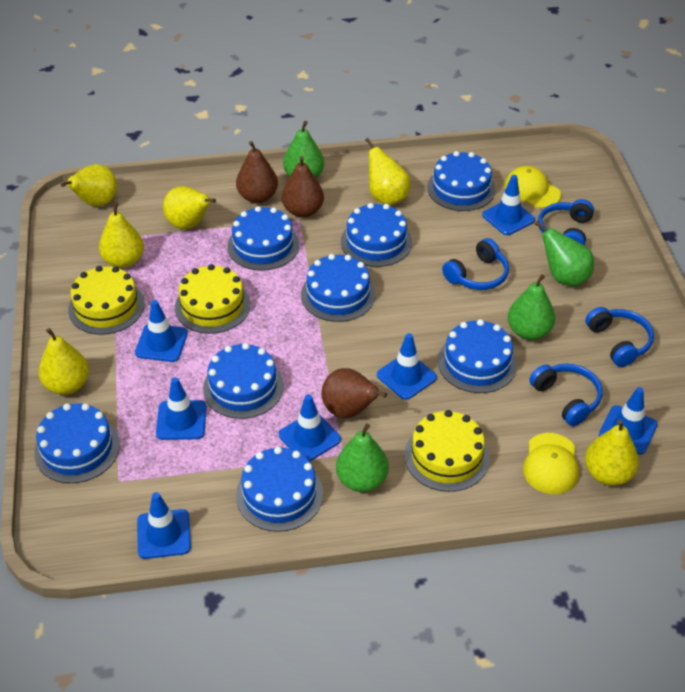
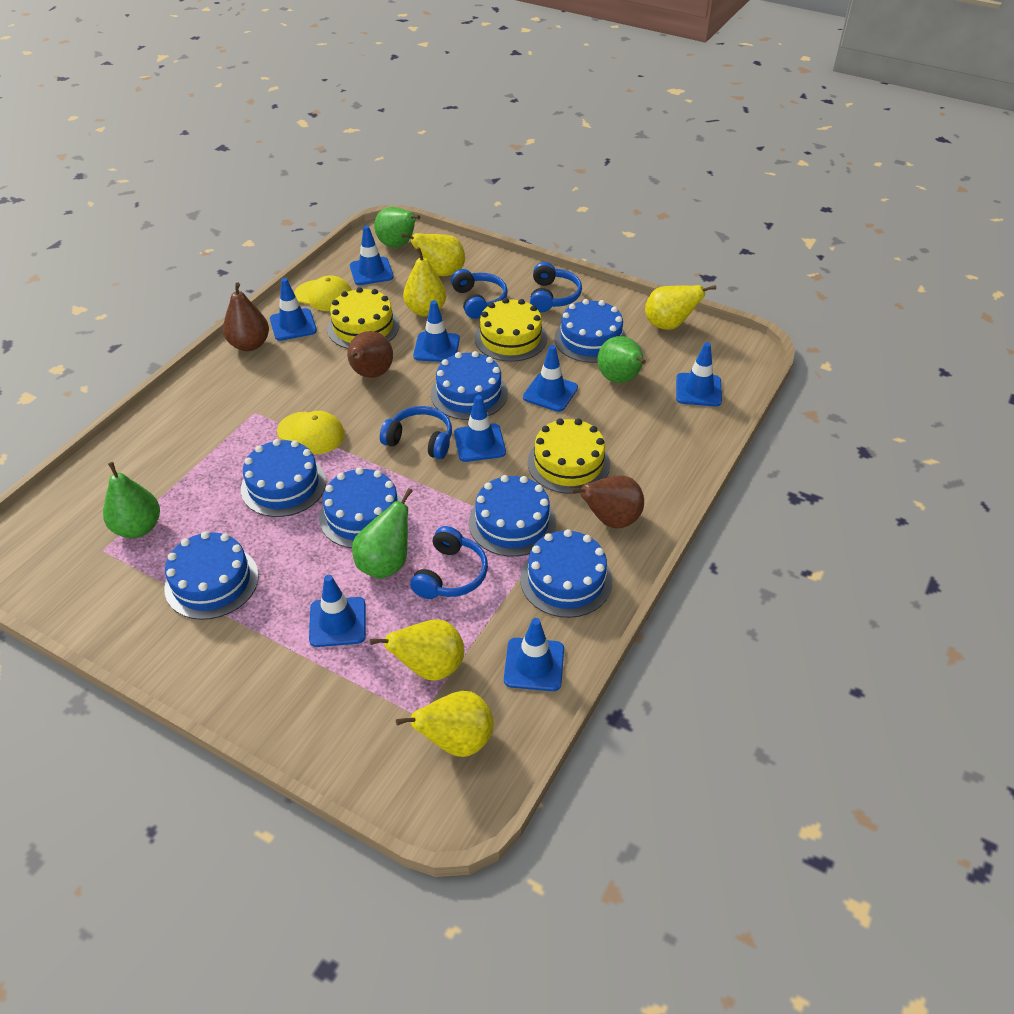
blue cake: [34,403,120,483] [203,343,284,419] [228,206,299,271] [236,447,323,532] [301,254,376,322] [341,203,412,267] [427,151,496,211] [438,319,517,393] = 8 -> [164,531,259,620] [241,439,326,517] [319,467,405,548] [431,351,508,420] [469,475,556,557] [520,529,612,618] [554,299,627,363] = 7
blue traffic cone: [135,300,188,362] [137,492,191,559] [156,377,207,440] [279,394,341,461] [377,333,437,400] [482,175,535,235] [599,387,657,455] = 7 -> [270,278,317,341] [309,575,366,647] [350,226,394,285] [413,300,460,362] [454,395,506,462] [504,618,564,691] [523,345,578,412] [676,342,722,406] = 8
yellow pear: [39,328,89,395] [61,164,117,207] [99,202,144,268] [163,186,216,229] [365,138,411,205] [585,420,639,486] = 6 -> [370,619,464,681] [396,691,494,757] [401,233,465,276] [403,247,446,316] [645,285,716,330] = 5

